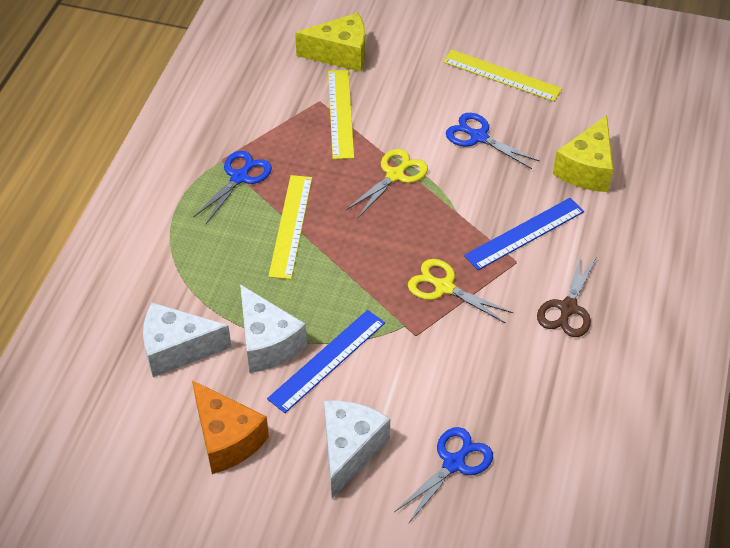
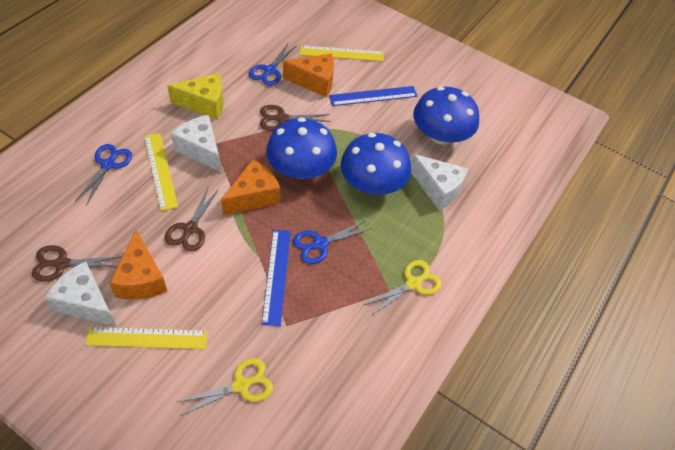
blue mushroom: none = 0 -> [266,117,337,179] [341,133,411,195] [413,86,479,145] = 3
brown scissors: [537,252,597,337] = 1 -> [32,245,121,282] [165,188,219,251] [260,105,330,131] = 3
orange cheese: [192,380,269,474] = 1 -> [109,230,167,300] [221,159,280,215] [283,53,334,97] = 3
yellow cheese: [295,13,365,72] [553,115,613,192] = 2 -> [167,73,224,119] = 1

